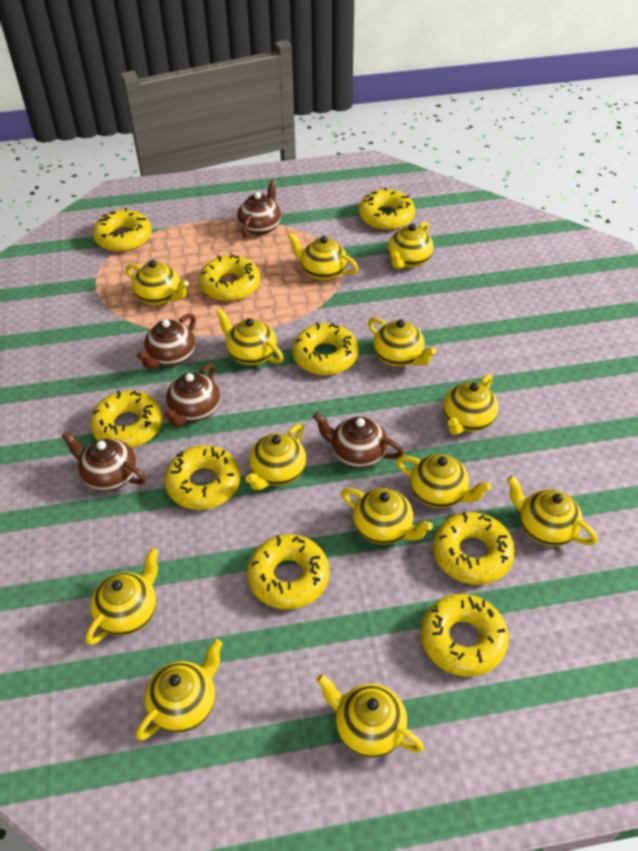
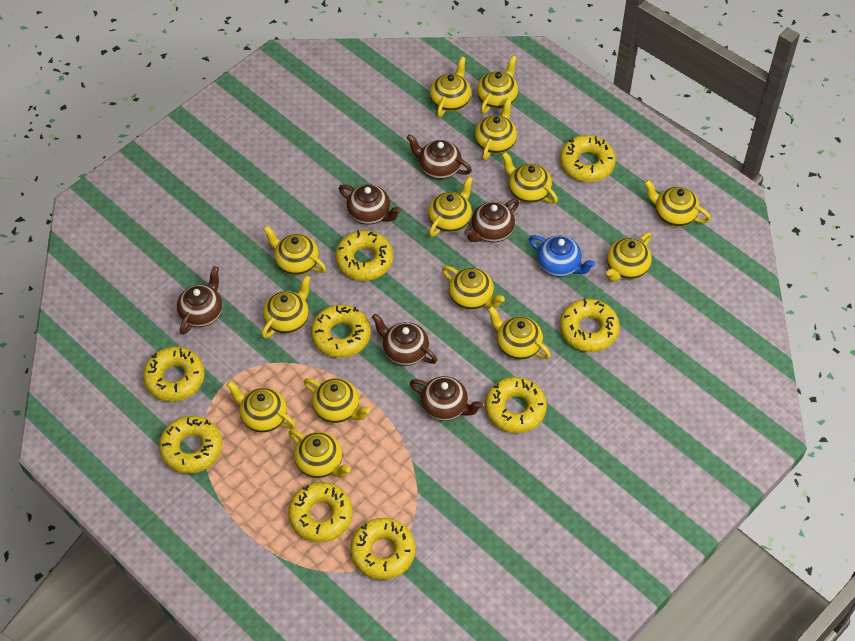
blue teapot: none = 0 -> [528,235,595,277] = 1
brown teapot: [62,431,146,491] [136,314,196,369] [164,363,220,427] [237,180,281,238] [313,412,404,468] = 5 -> [177,266,222,335] [339,184,401,225] [372,313,437,366] [407,134,472,179] [410,376,483,421] [464,199,520,242] = 6
yellow teapot: [86,548,159,645] [125,260,189,305] [136,639,223,740] [216,308,284,365] [246,424,306,490] [287,232,358,281] [317,674,424,757] [341,488,433,544] [368,317,436,366] [388,222,434,269] [396,454,491,508] [443,374,499,435] [507,476,598,546] = 13 -> [226,381,296,433] [262,275,311,339] [263,226,326,275] [288,429,351,478] [304,378,370,423] [428,176,473,237] [430,56,471,118] [442,266,505,310] [475,98,517,160] [477,55,518,114] [487,306,551,360] [502,152,558,204] [606,232,652,281] [644,180,711,227] = 14

